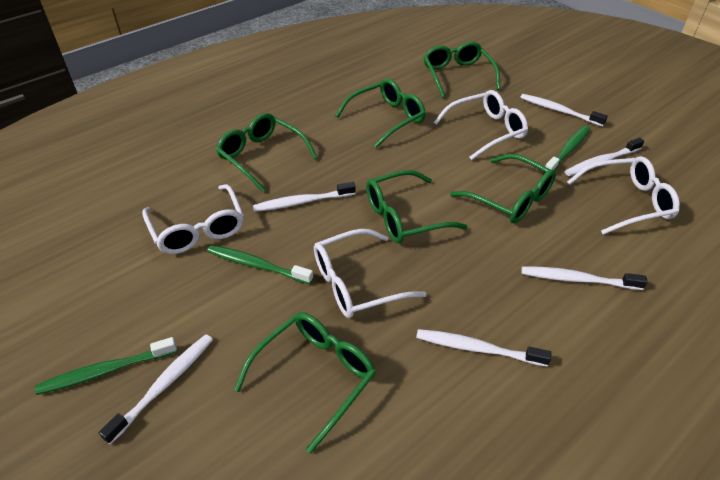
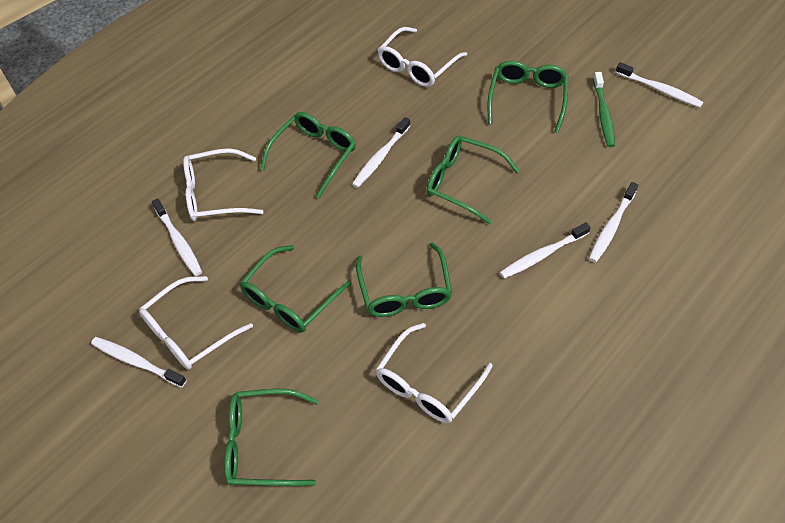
green toothbrush: [35,337,177,395] [207,245,313,284] [544,125,590,173] = 3 -> [593,72,615,147] = 1

